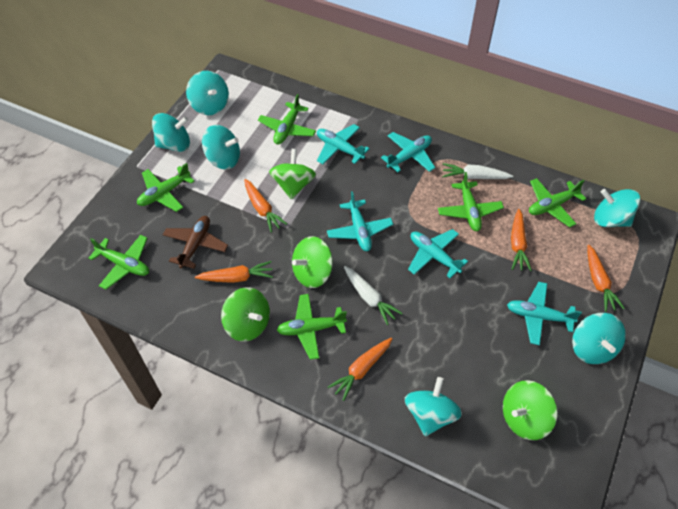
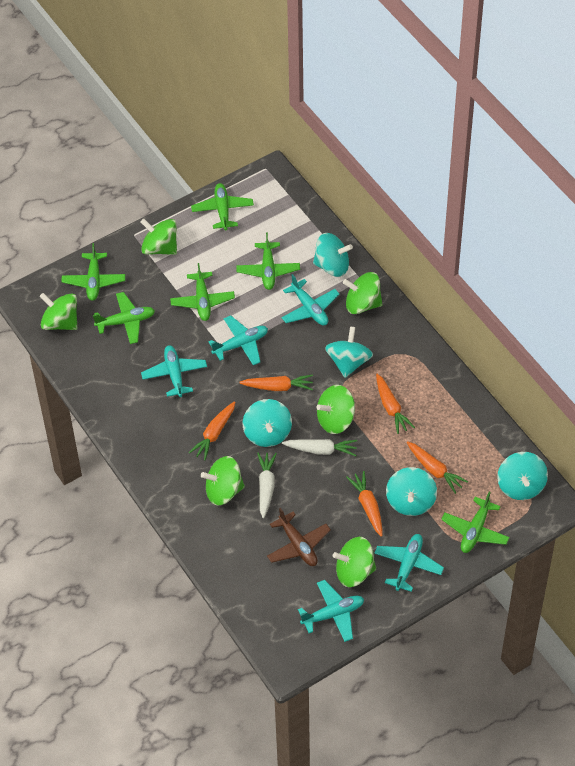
green spinning top: [221,287,270,341] [269,149,316,200] [292,236,333,288] [503,380,557,440] = 4 -> [39,293,78,330] [141,219,177,255] [201,456,245,505] [316,385,355,434] [333,537,376,587] [343,272,383,314] = 6
turquoise spinning top: [152,113,190,152] [186,71,229,115] [202,125,240,170] [405,377,462,436] [572,313,626,364] [594,189,641,227] = 6 -> [243,399,292,447] [313,233,353,277] [325,327,373,378] [386,467,437,516] [497,452,548,500] = 5

